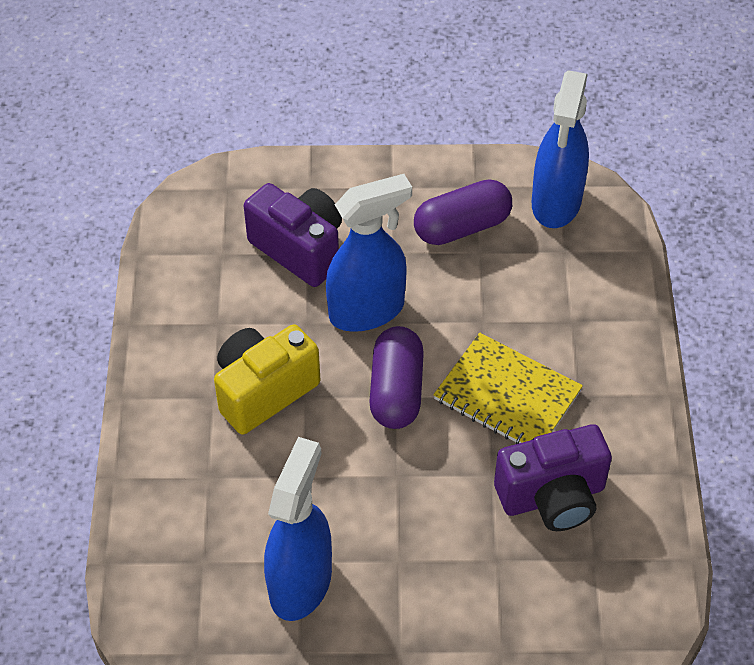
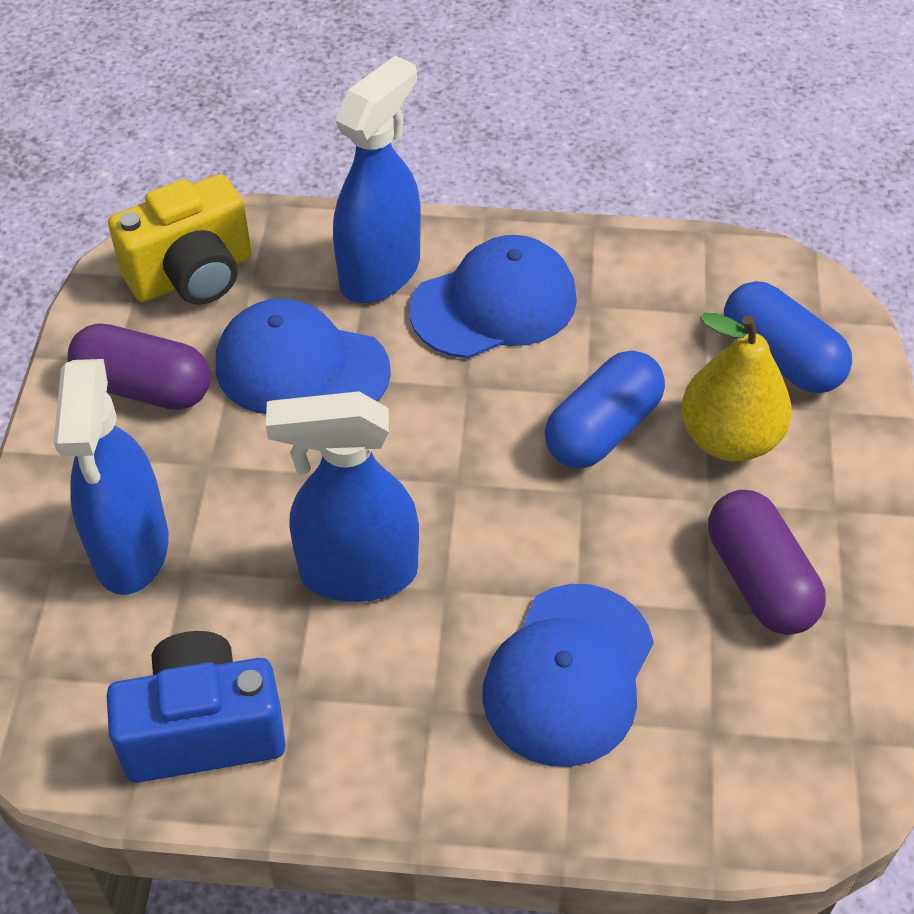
blue camera: none = 0 -> [107,631,286,783] = 1
blue cap: none = 0 -> [216,298,391,414] [409,235,577,359] [482,584,654,767] = 3
blue capsule: none = 0 -> [545,350,665,468] [724,281,852,393] = 2
purple camera: [244,183,342,287] [494,424,612,531] = 2 -> none = 0
yellow notebook: [433,333,583,444] = 1 -> none = 0
yellow pear: none = 0 -> [681,313,792,461] = 1

